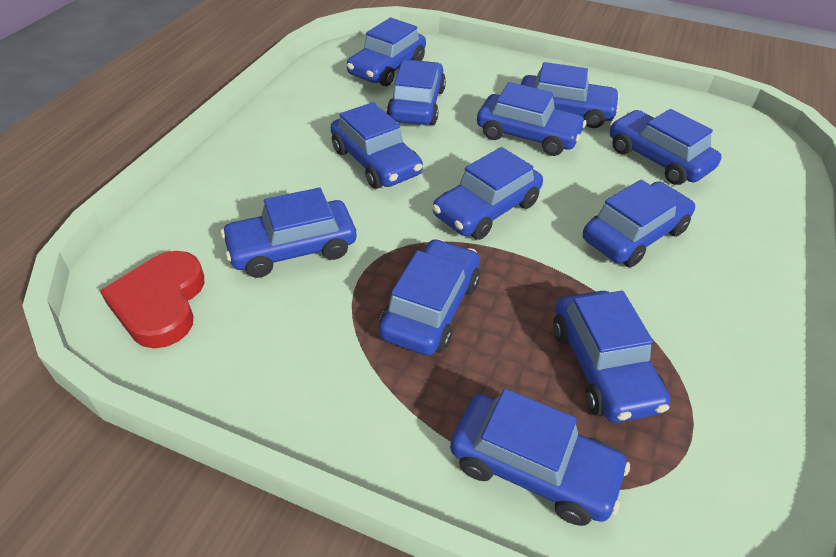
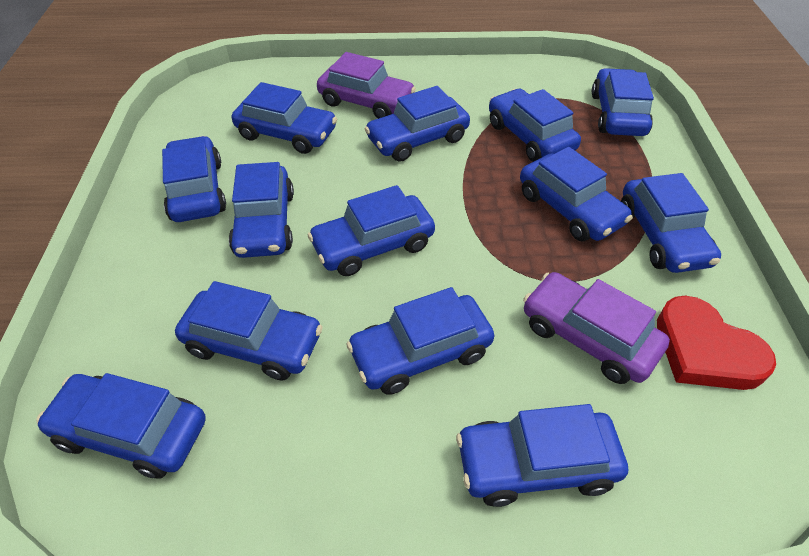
blue car: [221,188,356,278] [331,102,423,189] [347,18,426,86] [379,239,480,356] [387,60,446,125] [432,147,543,240] [450,388,630,526] [477,82,586,156] [521,62,620,128] [553,291,670,423] [583,180,695,267] [610,109,722,185] = 12 -> [36,373,206,479] [162,136,226,222] [175,281,323,381] [229,162,294,258] [232,82,337,154] [308,185,435,276] [346,287,495,395] [365,86,470,162] [456,404,628,507] [489,89,581,162] [520,147,633,241] [592,68,654,136] [621,173,721,273] = 13
purple car: none = 0 -> [317,52,416,119] [523,272,670,384] = 2

